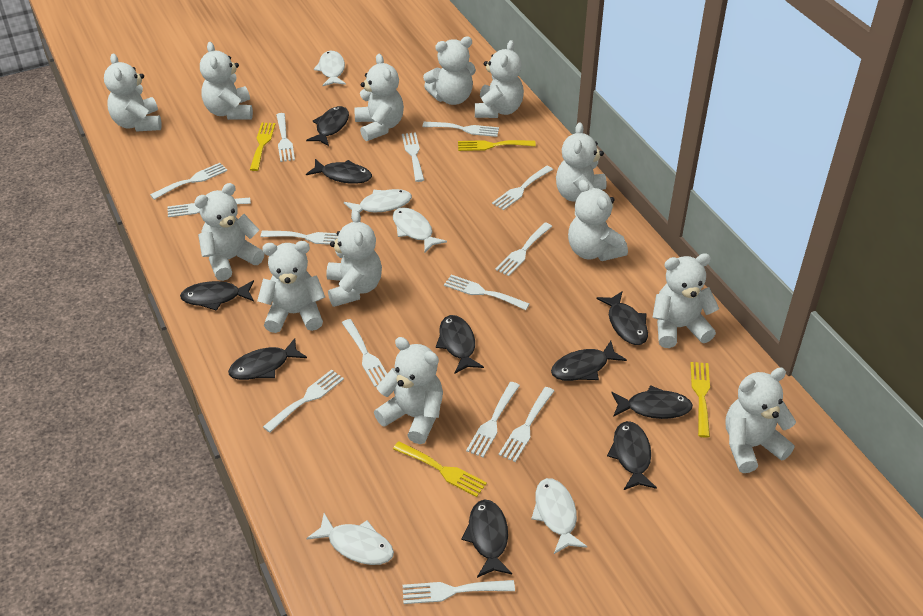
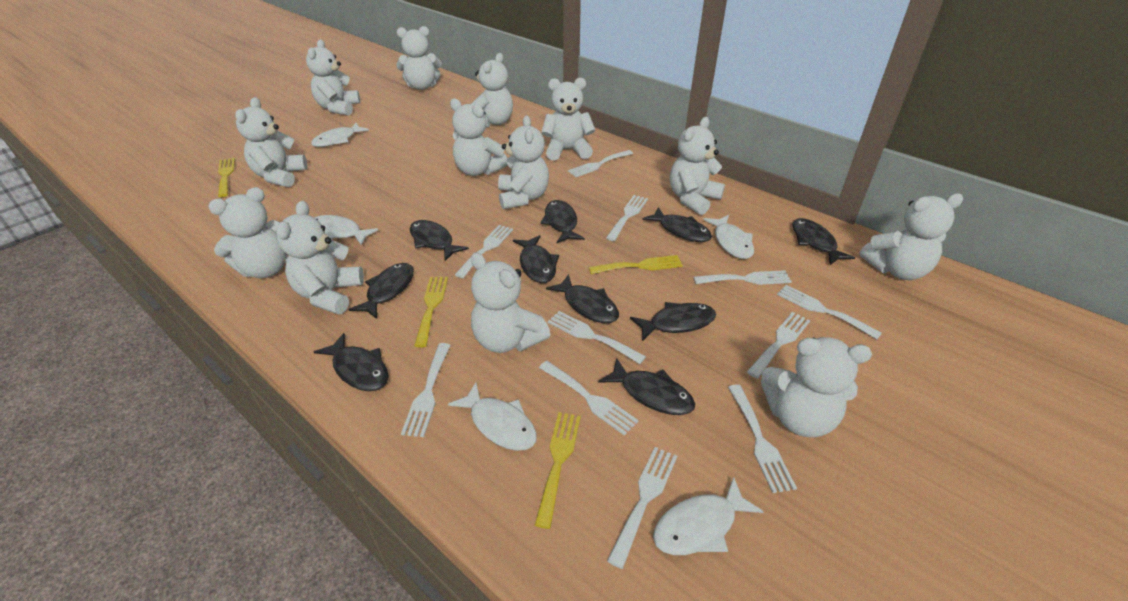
white fork: [150,163,227,200] [167,198,251,217] [261,231,338,245] [263,369,344,433] [276,113,295,162] [342,319,387,387] [402,132,424,182] [403,580,515,604] [422,122,499,137] [444,275,529,310] [466,382,520,457] [492,166,553,210] [495,222,552,276] [498,387,554,462] = 14 -> [401,343,451,437] [455,225,513,278] [539,361,639,436] [548,311,646,364] [568,150,633,177] [606,195,648,241] [607,447,677,569] [694,270,792,285] [728,384,797,493] [747,312,810,379] [777,285,882,339] = 11

